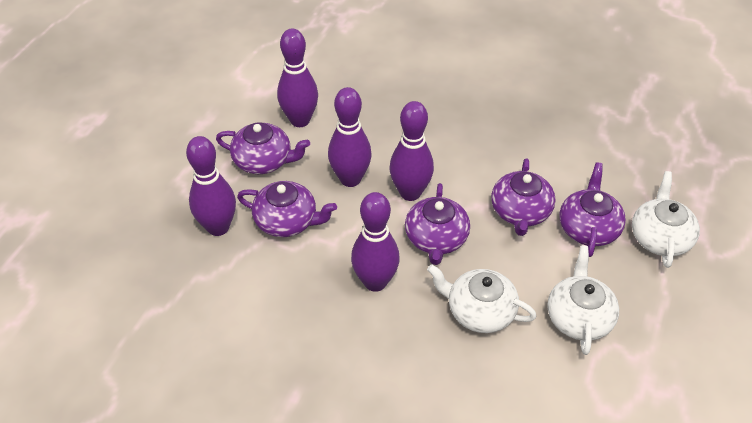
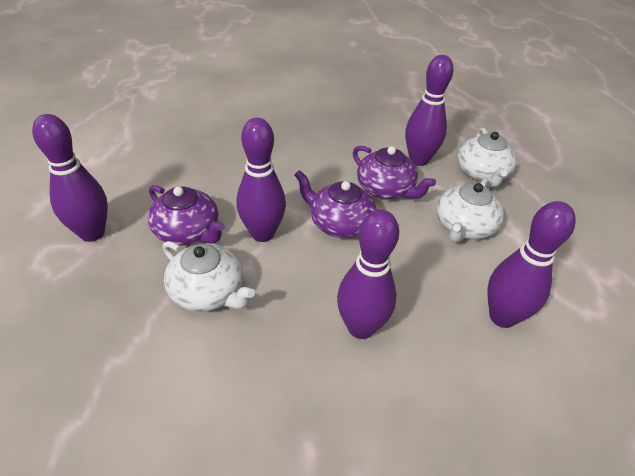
purple teapot: [216,122,310,174] [237,181,337,237] [405,183,470,265] [491,158,555,236] [559,162,626,257] = 5 -> [148,185,225,246] [294,170,377,238] [353,146,436,199] = 3

